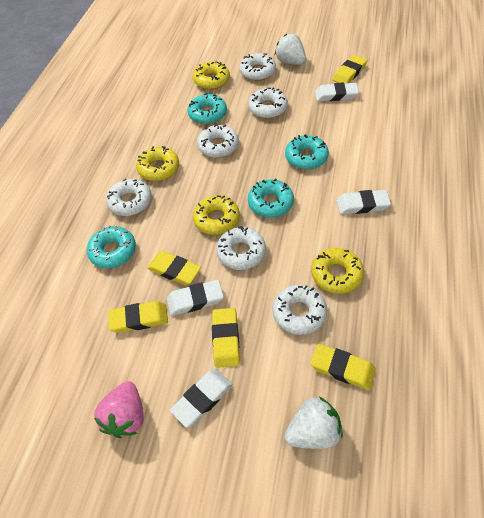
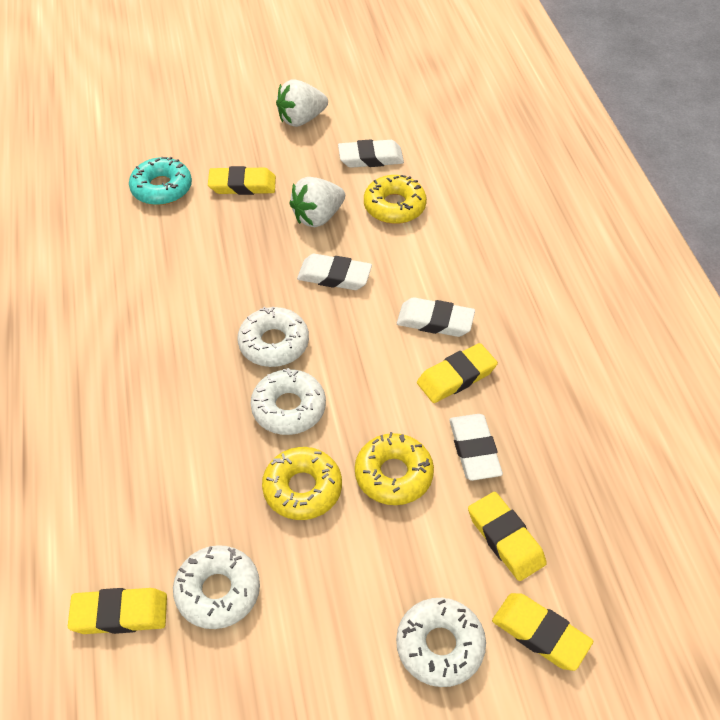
pink strawberry: [94,381,143,438] = 1 -> none = 0
turquoise donut: [87,225,136,268] [187,93,227,124] [248,179,294,218] [285,134,329,169] = 4 -> [129,157,192,205] = 1
white donut: [106,179,152,216] [197,124,239,158] [216,226,266,270] [239,53,276,81] [248,87,288,118] [273,285,327,335] = 6 -> [173,545,260,629] [238,307,309,367] [250,368,326,435] [396,598,486,687] = 4
yellow donut: [136,146,179,181] [193,62,230,90] [193,195,240,235] [311,248,364,294] = 4 -> [262,447,342,520] [355,432,434,505] [364,175,427,224] = 3

